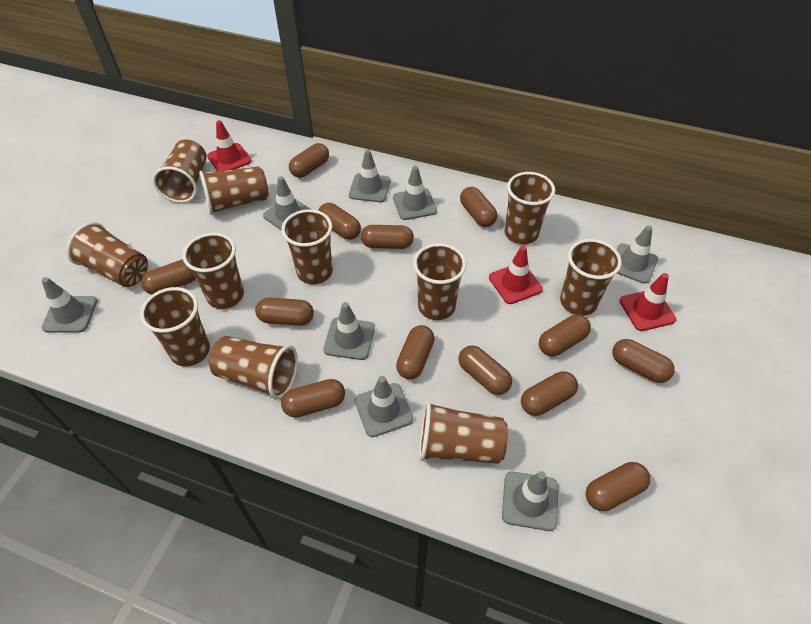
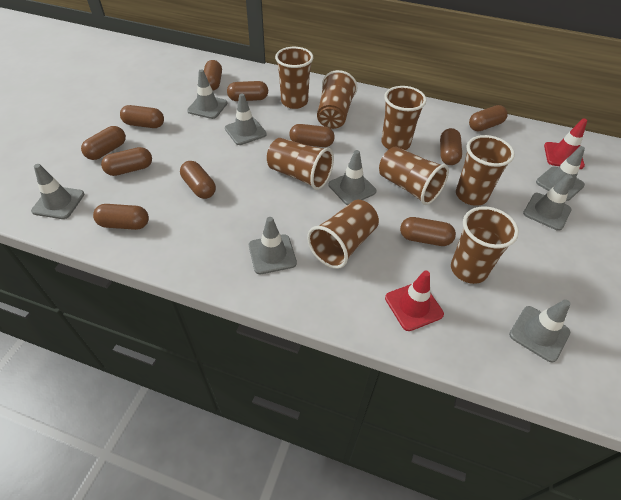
brown capsule: [141,259,196,295] [255,298,314,326] [281,379,345,418] [289,143,329,178] [318,203,361,240] [361,225,414,249] [396,325,435,379] [459,345,512,395] [460,187,497,227] [521,371,578,416] [539,315,591,356] [586,462,650,511] [612,339,675,383] = 13 -> [81,126,126,160] [93,204,149,230] [101,147,152,176] [120,105,164,128] [180,161,216,199] [204,60,222,91] [227,81,268,101] [289,124,335,147] [400,217,456,246] [440,128,462,165] [469,105,508,131] = 11
brown cup: [66,222,148,287] [140,287,210,366] [152,139,207,203] [182,233,244,309] [199,166,269,215] [209,336,298,399] [281,209,333,284] [413,243,466,320] [419,401,508,464] [504,172,555,244] [560,239,622,316] = 11 -> [267,138,334,190] [275,47,313,109] [307,200,379,269] [317,70,357,129] [379,146,449,205] [381,86,427,150] [451,206,519,284] [456,135,515,206] = 8
red traffic cone: [207,120,252,171] [489,246,543,304] [619,273,676,331] = 3 -> [385,271,444,331] [544,118,587,169] = 2

